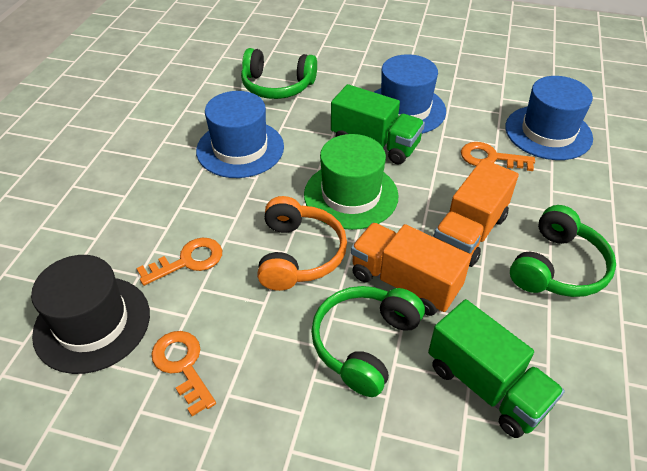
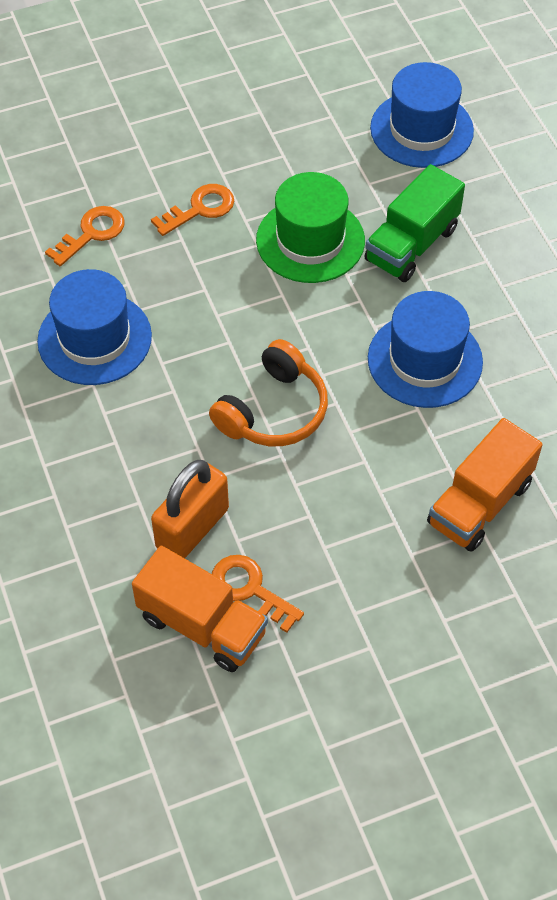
black hat: [31,255,150,374] = 1 -> none = 0
green headphones: [241,48,317,99] [311,286,425,397] [510,205,616,297] = 3 -> none = 0
green truck: [331,84,425,164] [428,299,565,438] = 2 -> [365,164,465,282] = 1
orange padlock: none = 0 -> [151,460,229,558] = 1

